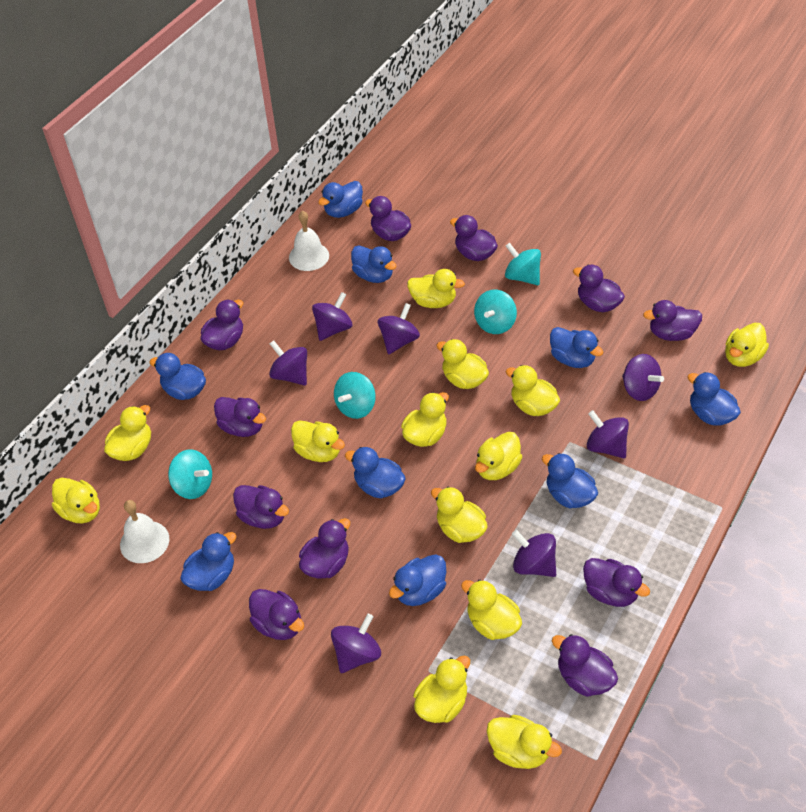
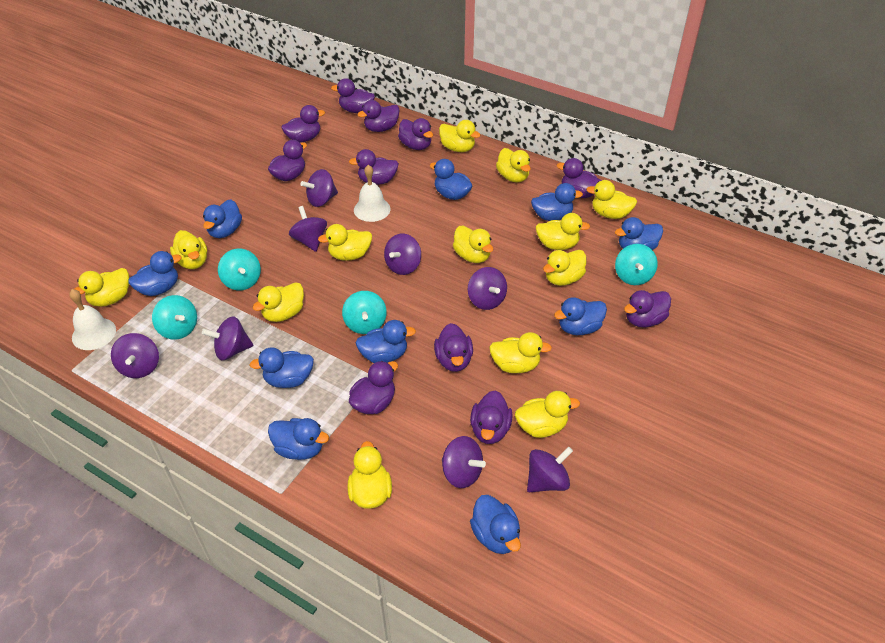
blue duck: [149,353,206,400] [180,532,236,591] [318,181,363,218] [345,447,406,498] [351,246,397,283] [389,554,446,606] [542,453,598,508] [550,327,603,368] [687,372,741,426] = 9 -> [128,251,182,296] [203,199,242,238] [250,347,314,388] [268,418,329,460] [356,320,416,363] [430,159,472,200] [470,495,521,554] [531,183,583,221] [554,297,607,335] [615,217,663,250] = 10
purple spinning top: [269,340,307,386] [312,292,352,341] [331,613,381,673] [378,303,420,355] [512,530,556,577] [587,410,629,458] [622,354,664,401] = 7 -> [111,333,159,378] [202,316,254,360] [289,206,327,252] [301,169,338,207] [384,234,421,275] [442,436,486,488] [468,267,507,310] [527,446,573,492] = 8

